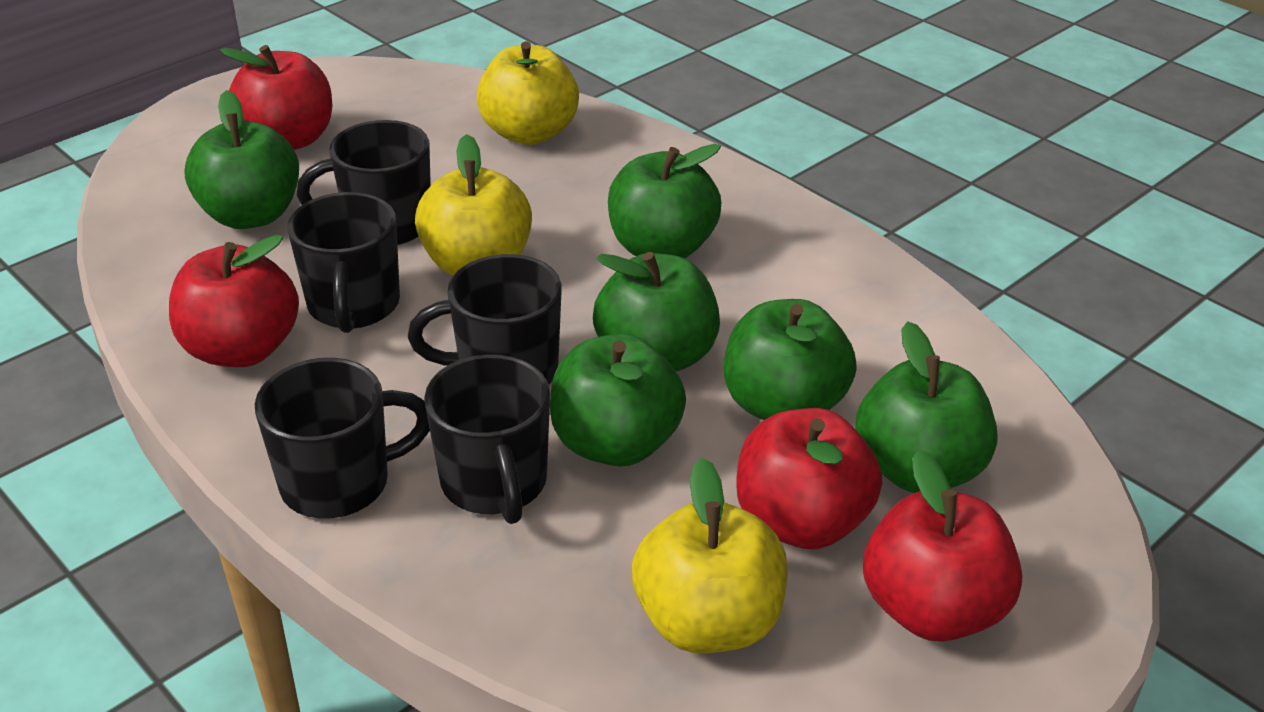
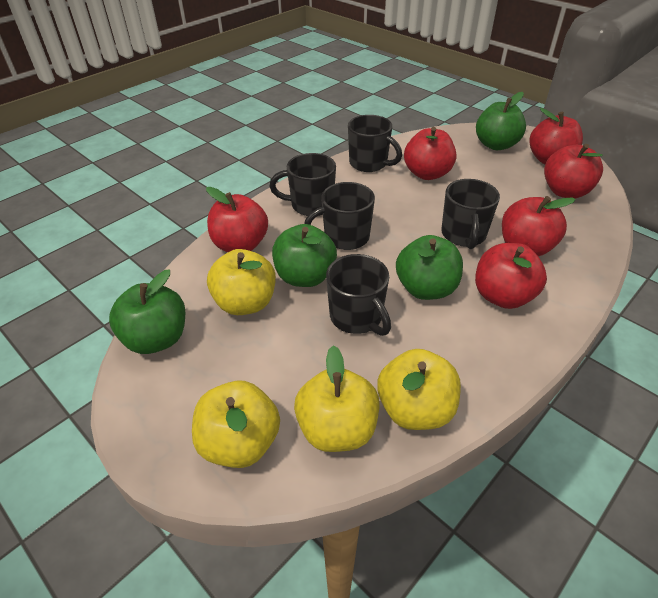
green apple: [185,90,299,229] [550,333,686,467] [593,252,720,372] [608,144,721,259] [724,299,857,420] [855,321,998,493] = 6 -> [109,270,185,354] [272,224,337,287] [396,235,463,300] [476,92,526,150] = 4
red apple: [169,235,299,367] [220,45,332,150] [736,408,882,549] [863,449,1022,642] = 4 -> [206,187,268,252] [404,127,456,180] [475,243,547,309] [502,196,576,256] [530,108,583,164] [544,144,603,199] = 6
yellow apple: [415,134,532,276] [477,41,579,145] [632,458,788,653] = 3 -> [192,381,280,468] [207,249,276,315] [294,345,379,452] [377,349,461,430] = 4

